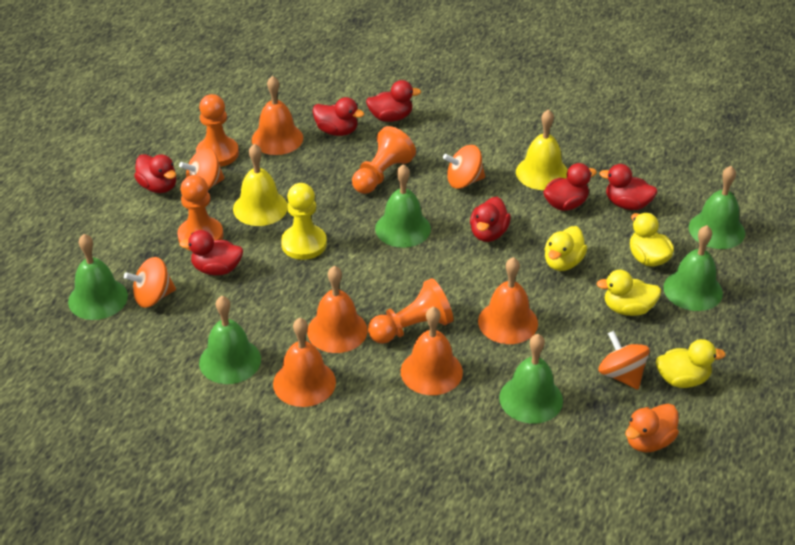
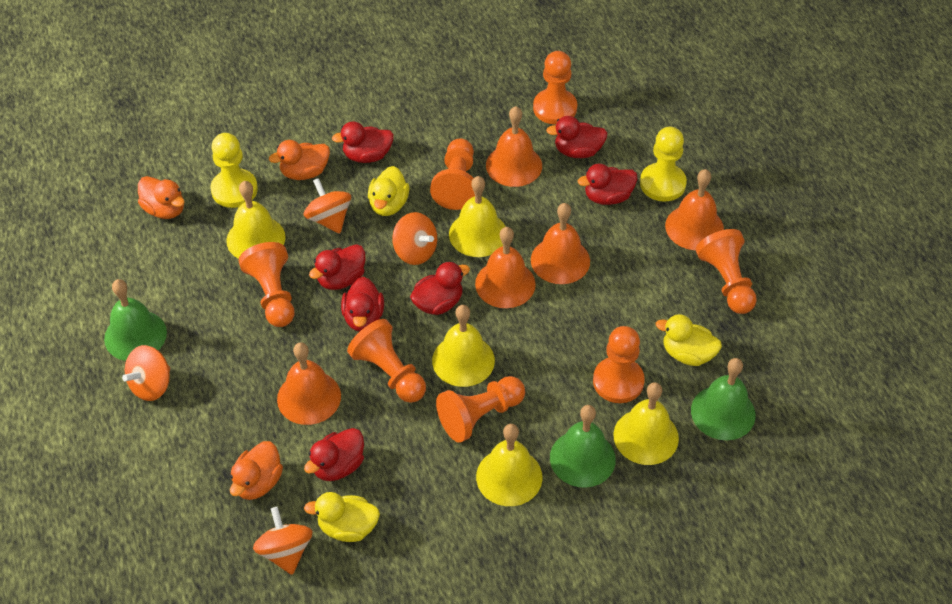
green bell: [68,234,128,320] [199,296,261,384] [375,164,431,248] [499,334,563,424] [664,225,723,311] [689,166,745,249] = 6 -> [104,279,167,361] [550,405,616,488] [691,358,756,440] = 3
orange duck: [625,404,679,452] = 1 -> [138,176,185,219] [230,441,283,500] [269,140,330,180] = 3
orange pawn: [177,175,223,251] [196,94,239,167] [352,126,416,194] [368,278,453,344] = 4 -> [238,242,294,327] [347,319,426,403] [430,138,475,210] [436,376,525,443] [533,51,577,124] [593,326,645,403] [696,229,757,314] = 7
yellow bell: [233,144,287,226] [516,109,568,190] = 2 -> [226,181,286,259] [432,305,495,387] [449,176,506,257] [476,424,543,506] [613,382,679,465] = 5
yellow duck: [544,226,587,271] [596,270,661,316] [630,213,674,266] [656,339,726,388] = 4 -> [304,492,380,542] [368,166,409,216] [656,314,722,366] = 3
yellow pawn: [281,183,327,260] = 1 -> [211,133,258,208] [640,127,687,202] = 2

